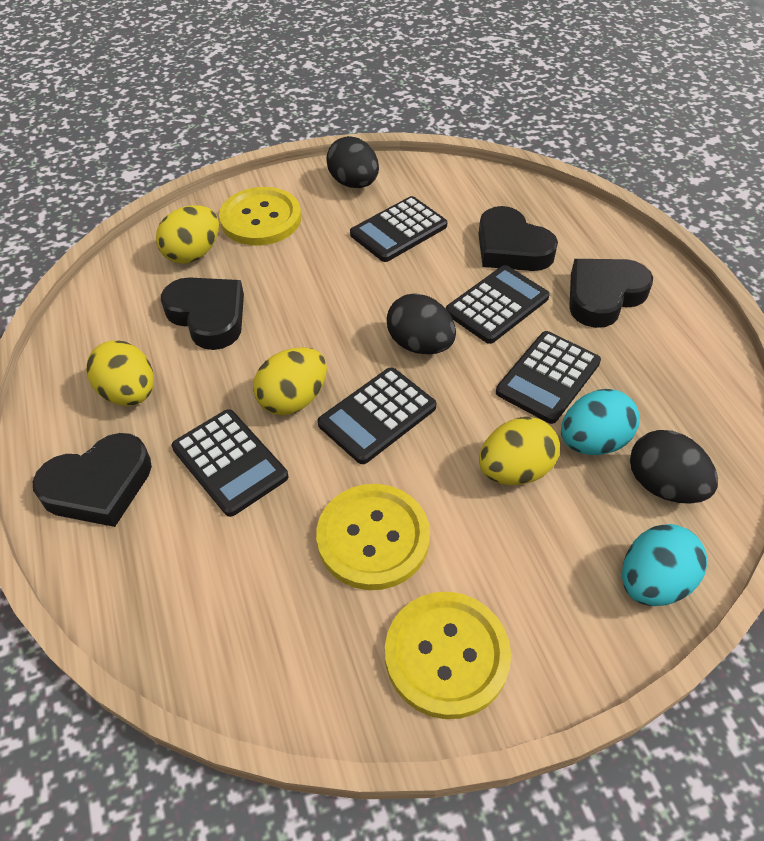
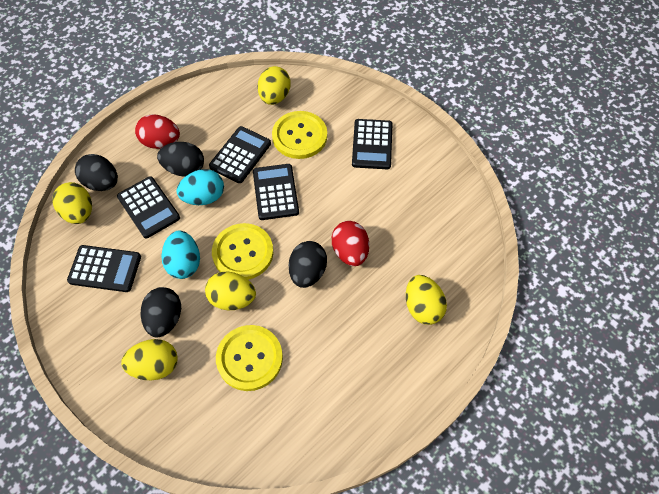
black egg: [326,136,379,188] [387,293,456,354] [630,430,718,504] = 3 -> [75,154,118,191] [141,287,181,338] [157,142,204,177] [289,241,327,288] = 4
black heart: [33,433,152,527] [161,277,244,350] [478,206,558,271] [569,259,653,328] = 4 -> none = 0
red egg: none = 0 -> [135,114,180,149] [332,221,369,266] = 2
yellow egg: [86,340,154,406] [156,205,219,264] [253,347,327,415] [479,417,560,485] = 4 -> [52,182,92,224] [121,339,178,380] [205,271,256,310] [258,66,291,105] [406,275,447,325] = 5

